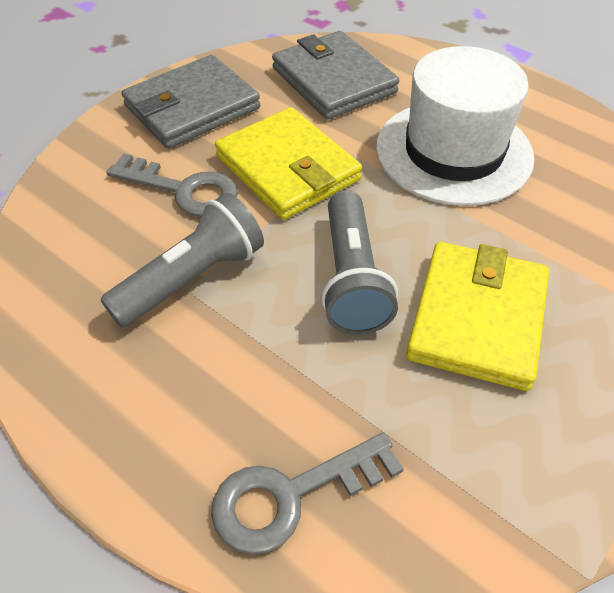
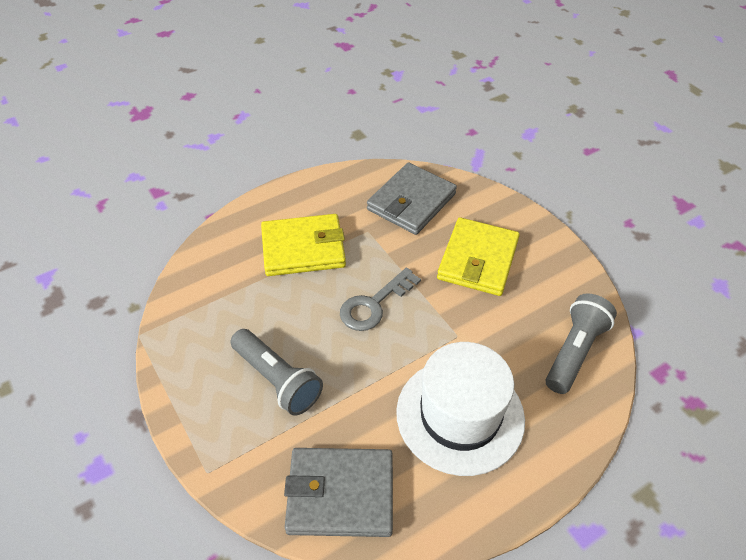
grey key: [106,154,238,217] [211,432,404,554] = 2 -> [340,268,421,331] = 1

